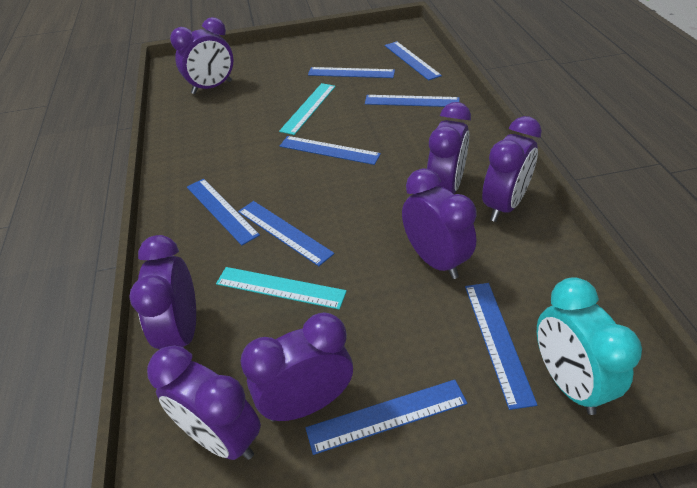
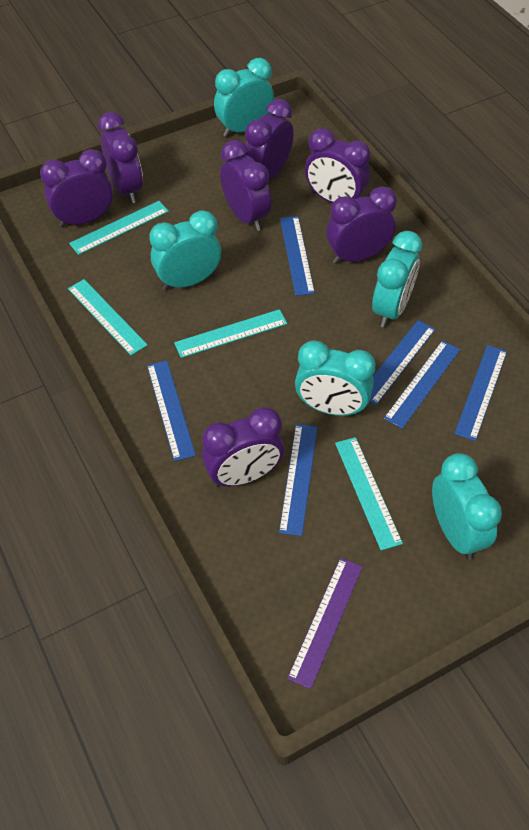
blue ruler: [187,179,260,245] [238,201,334,266] [280,136,381,165] [306,380,467,455] [308,67,395,78] [365,95,460,107] [385,41,442,80] [465,283,537,410] = 8 -> [147,361,196,461] [279,424,318,536] [280,216,315,296] [369,320,435,405] [384,340,460,429] [454,345,507,441] = 6
purple ruler: none = 0 -> [287,558,363,689] = 1
turquoise clock: [537,277,642,415] = 1 -> [149,210,221,290] [214,58,274,137] [295,340,376,416] [372,231,422,328] [432,453,502,560] = 5
turquoise ruler: [216,267,347,310] [279,83,336,135] = 2 -> [68,279,148,355] [69,201,169,255] [174,309,287,358] [335,437,403,550] = 4

